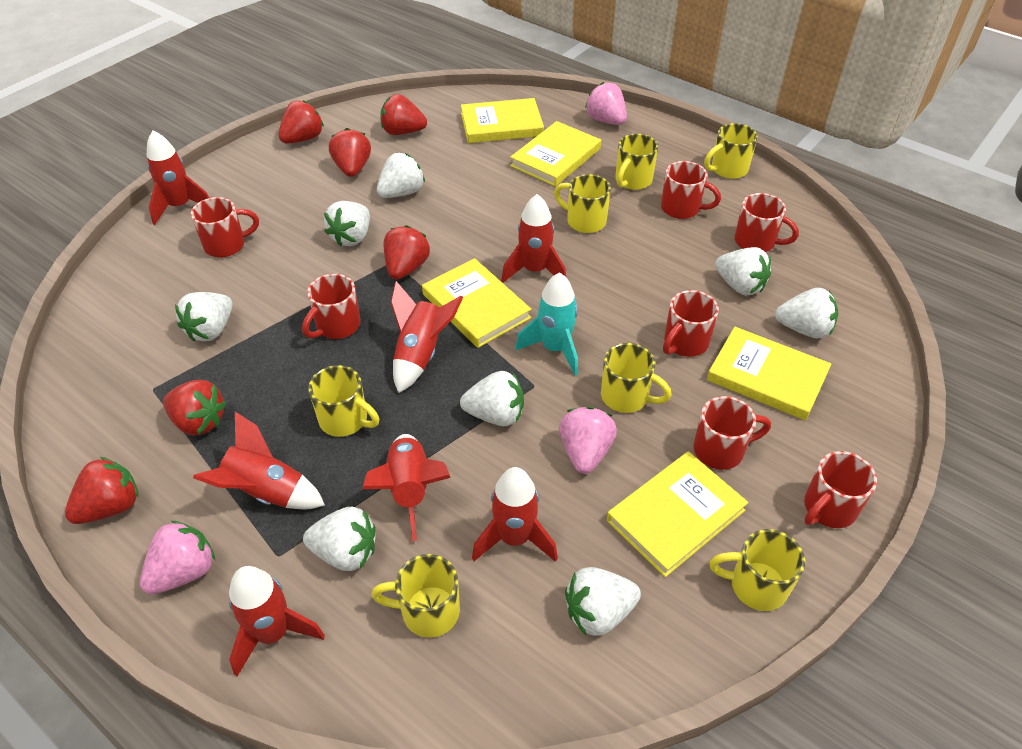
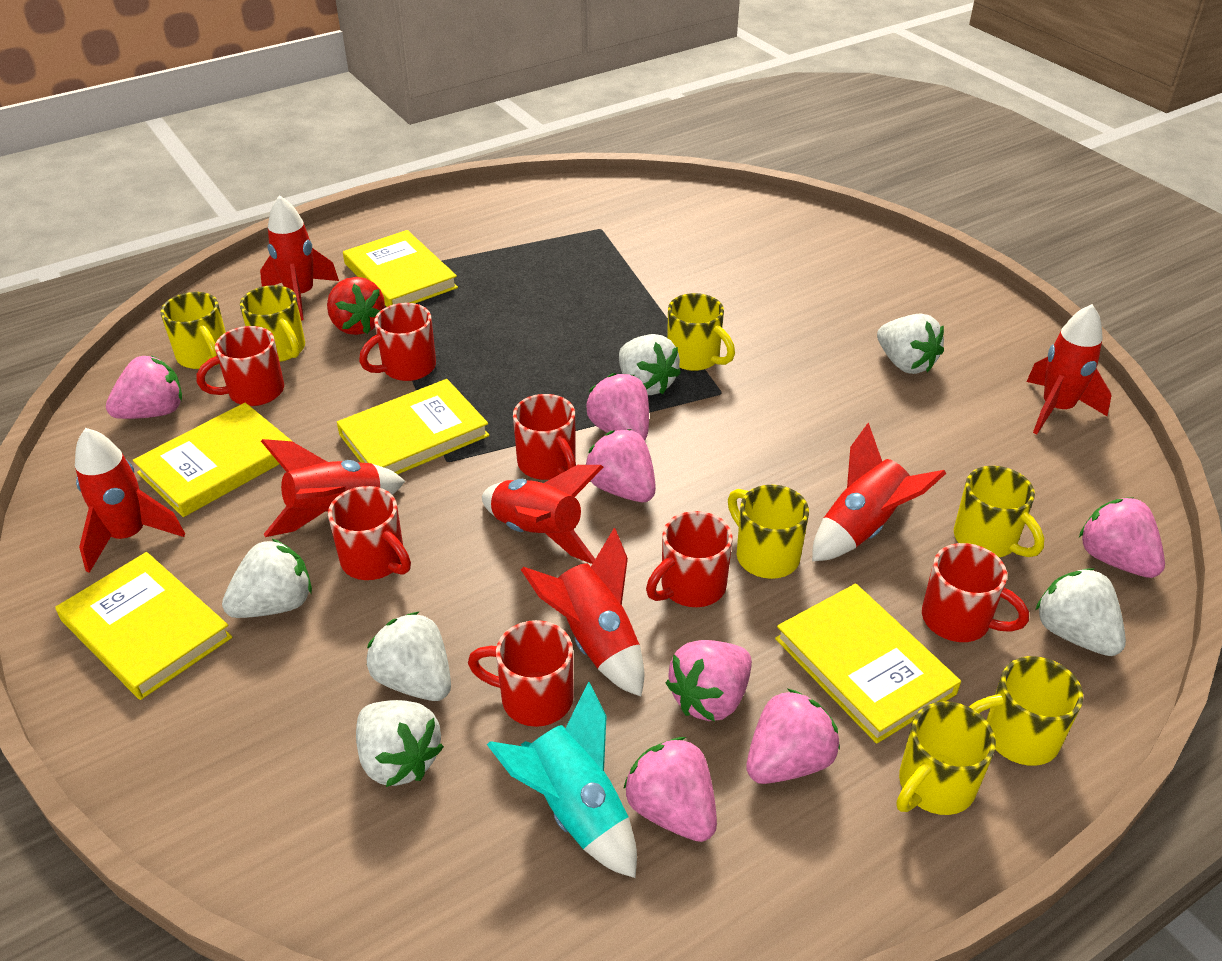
pink strawberry: [140,521,215,595] [559,407,617,474] [585,82,627,125] = 3 -> [106,356,182,419] [586,373,649,440] [586,429,656,502] [623,737,717,842] [666,640,752,721] [747,689,840,784] [1079,497,1165,578] = 7
red strawberry: [65,457,139,524] [163,380,226,435] [279,100,324,144] [329,128,371,177] [381,94,427,135] [383,225,430,280] = 6 -> [327,277,385,335] = 1
white strawberry: [175,292,233,342] [303,507,375,571] [324,201,370,247] [377,153,425,198] [460,371,524,426] [565,567,641,636] [715,247,771,296] [775,288,838,338] = 8 -> [222,538,312,618] [356,700,444,787] [367,612,451,701] [619,334,681,395] [877,314,944,374] [1036,569,1126,656] = 6

